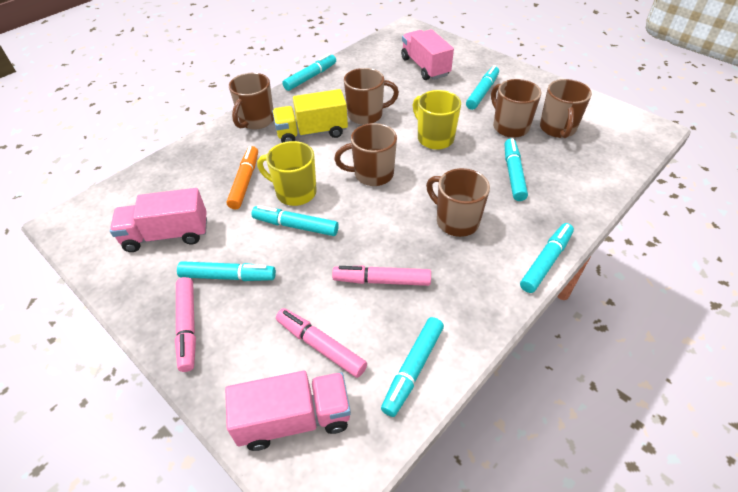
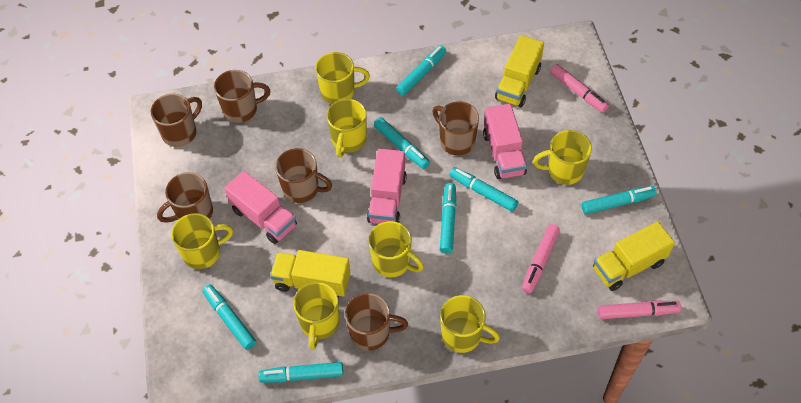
orange marker: [227,146,258,209] = 1 -> none = 0
yellow mug: [257,141,317,206] [413,90,461,150] = 2 -> [171,213,233,269] [293,282,339,350] [315,52,370,104] [327,99,367,158] [368,221,424,277] [440,295,500,353] [533,130,592,185] = 7
yellow truck: [272,89,348,143] = 1 -> [270,250,350,298] [495,35,544,107] [593,222,675,291] = 3

